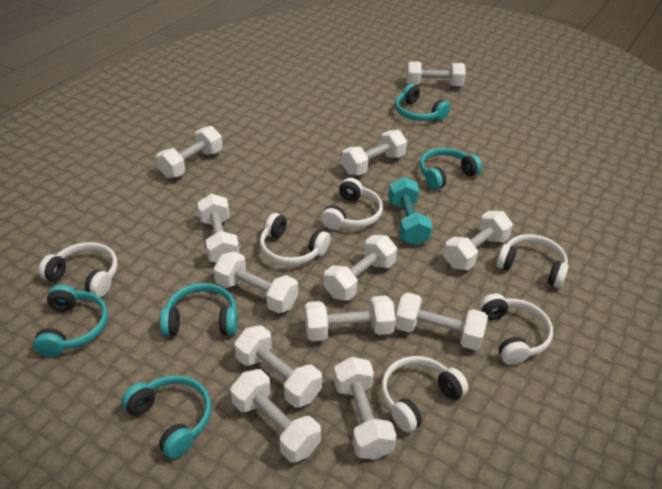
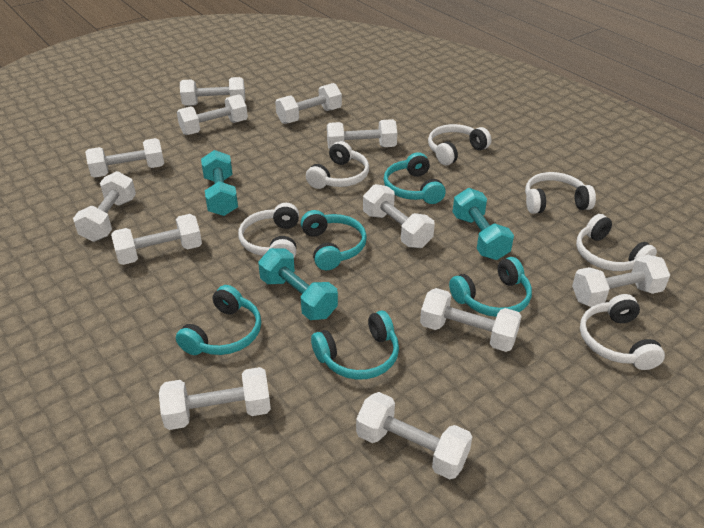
turquoise dumbbell: [388,177,432,246] = 1 -> [201,150,238,216] [258,248,338,320] [453,188,514,260] = 3

